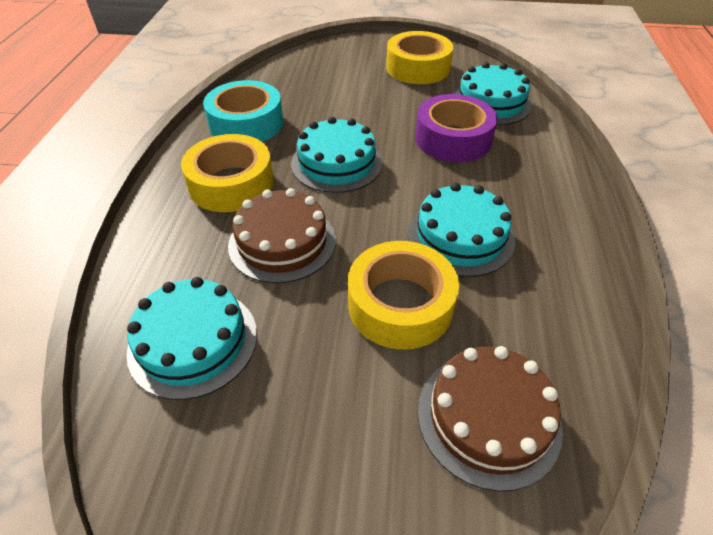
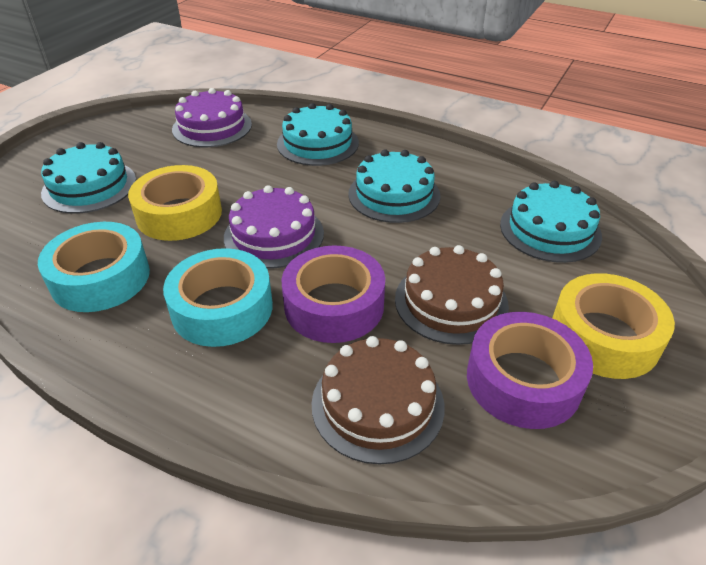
purple cake: none = 0 -> [172,88,252,147] [224,185,324,269] = 2
purple tape: [415,94,497,162] = 1 -> [281,246,385,343] [467,312,593,429] = 2
turquoise tape: [203,80,283,142] = 1 -> [38,222,150,312] [163,248,273,347] = 2
yellow tape: [181,134,274,212] [348,241,459,350] [386,31,453,84] = 3 -> [128,165,222,241] [552,273,675,379] = 2

